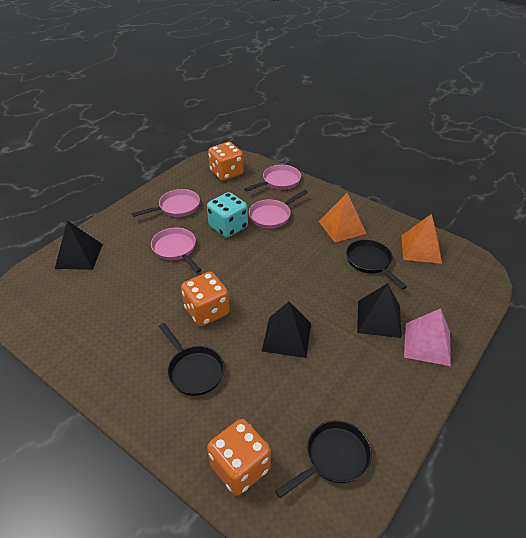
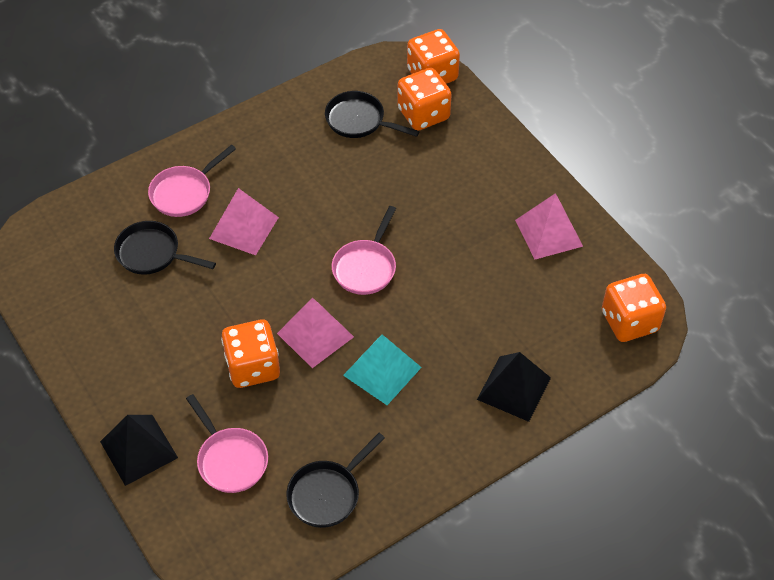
black pyramid: [55,221,103,270] [262,302,311,358] [357,283,402,338] = 3 -> [100,415,178,486] [477,352,551,422] = 2
orange dice: [181,272,230,327] [207,419,271,496] [208,142,244,181] = 3 -> [221,319,280,388] [397,68,452,131] [407,29,460,84] [602,274,666,342] = 4
orange pyramid: [319,193,366,242] [402,214,442,264] = 2 -> none = 0
pink pan: [132,189,200,217] [151,228,201,273] [244,165,301,192] [249,190,308,229] = 4 -> [148,145,236,217] [186,394,268,493] [332,206,396,295] = 3
pink pyramid: [404,308,451,366] = 1 -> [209,188,279,255] [277,297,354,368] [515,193,583,260] = 3
turquoise dice: [207,192,248,238] = 1 -> none = 0
turquoise pyramid: none = 0 -> [343,335,422,405] = 1

